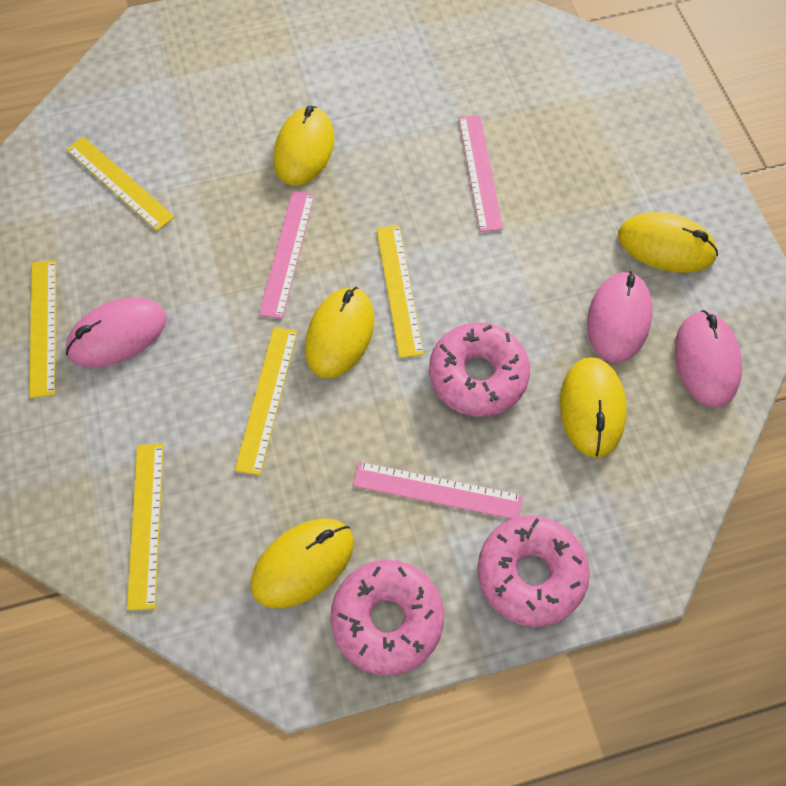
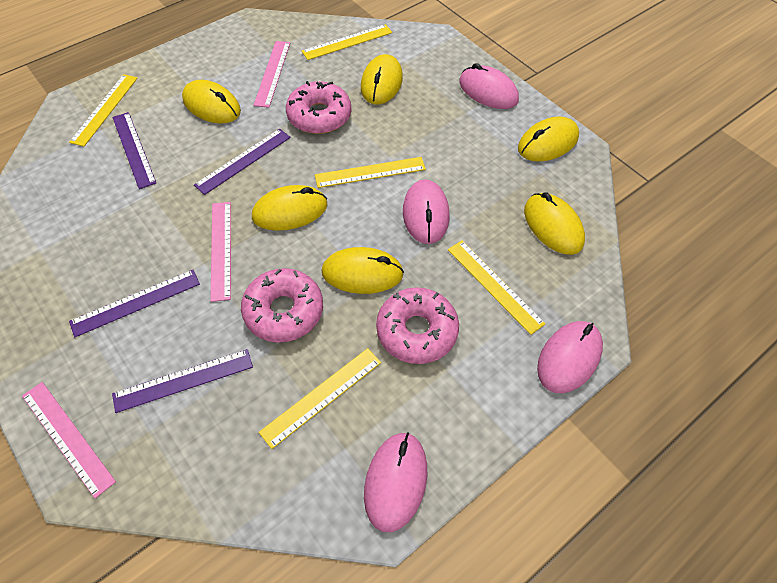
pink mouse: [66,297,167,367] [587,271,653,363] [675,310,742,408] = 3 -> [364,432,427,532] [403,179,449,244] [459,63,519,109] [537,321,603,393] = 4
purple ruler: none = 0 -> [69,270,200,337] [112,112,156,189] [112,349,253,413] [194,129,291,195] = 4
yellow mouse: [251,519,354,608] [273,106,334,185] [305,287,374,378] [560,357,627,458] [618,212,718,273] = 5 -> [182,80,241,123] [252,185,327,231] [322,247,404,294] [361,54,403,104] [518,117,579,162] [524,193,585,255] = 6

